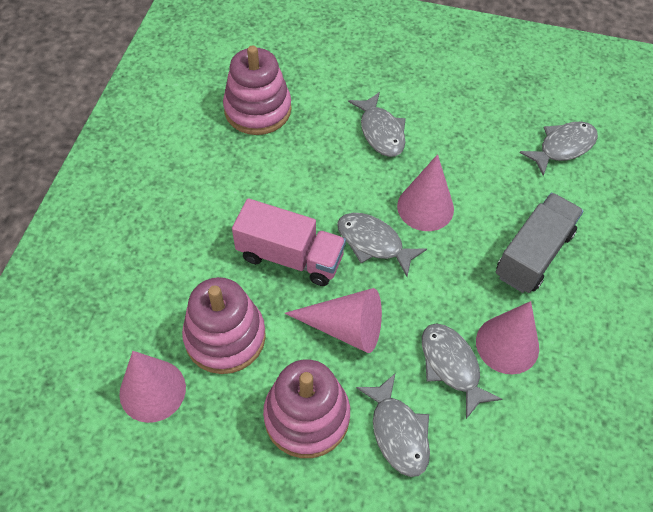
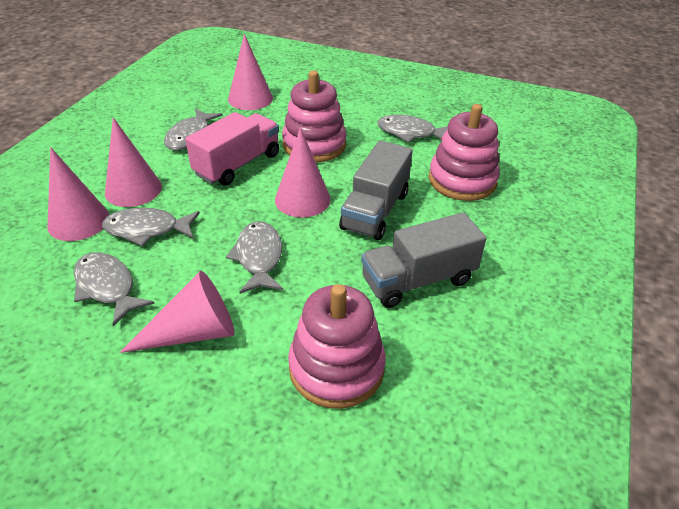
grey truck: [496,193,584,293] = 1 -> [339,141,413,240] [361,212,486,308] = 2
pink cone: [119,351,186,423] [285,288,382,353] [397,154,454,231] [476,301,539,374] = 4 -> [47,147,109,241] [105,117,162,207] [119,271,235,353] [228,34,273,110] [275,127,331,218] = 5

